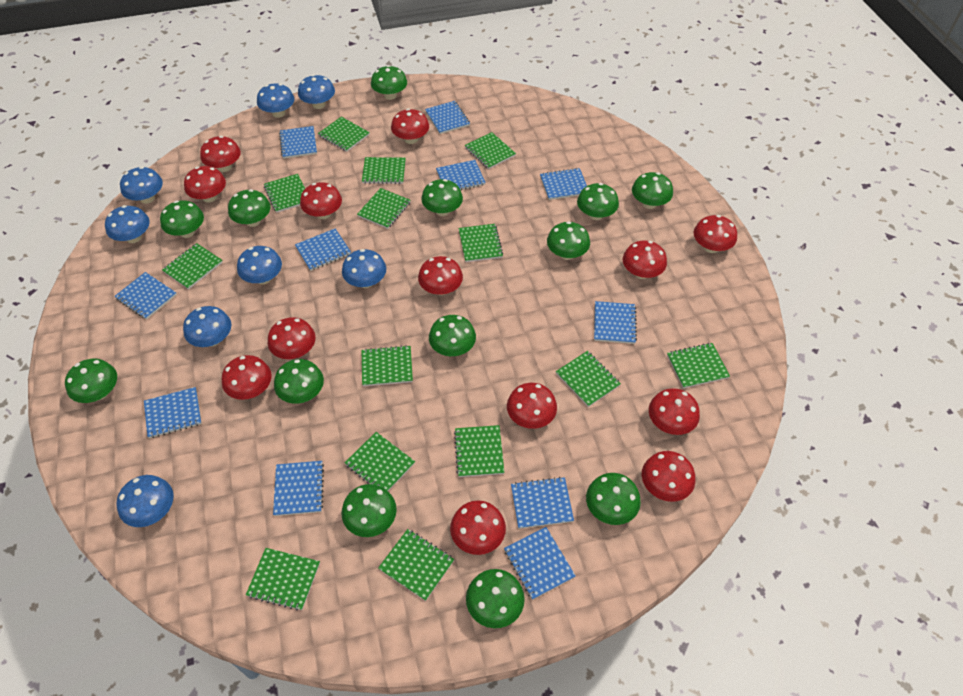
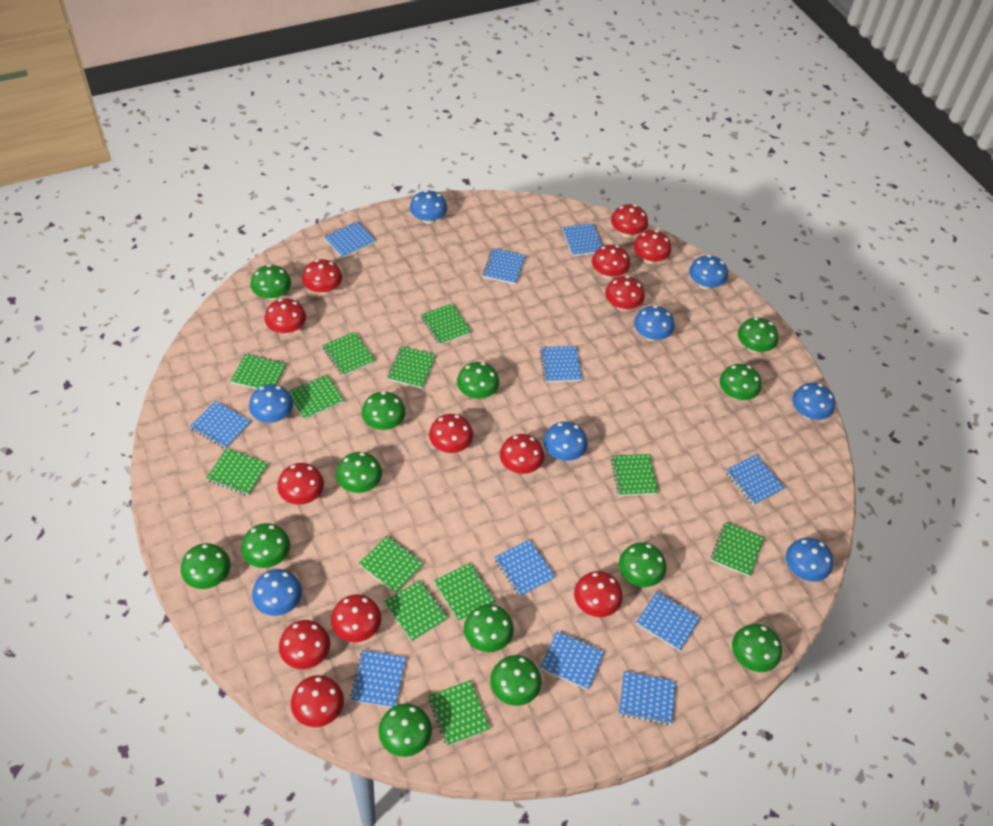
green notebook: [162,243,223,289] [246,548,320,610] [264,174,305,213] [318,117,370,152] [345,432,415,491] [357,188,411,229] [362,157,406,184] [362,345,413,386] [378,529,454,601] [454,425,504,477] [459,224,503,262] [465,132,516,169] [556,351,621,407] [667,343,730,388] = 14 -> [206,448,268,496] [231,353,286,389] [288,374,344,420] [322,332,375,376] [359,536,424,593] [384,580,448,641] [387,346,436,389] [421,303,471,345] [428,680,490,746] [434,562,496,622] [611,454,658,496] [711,522,764,577] = 12

